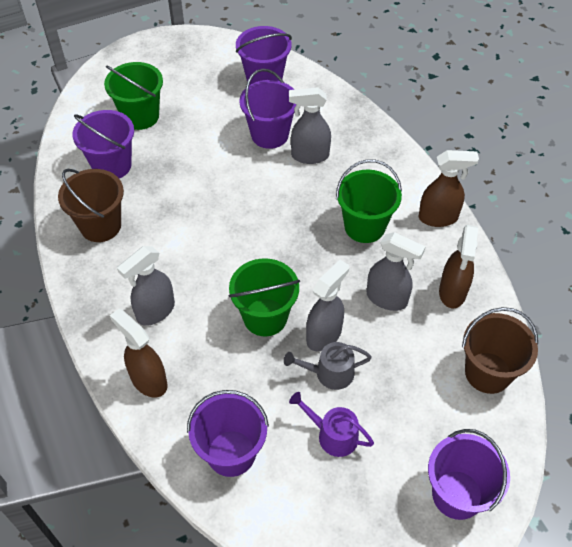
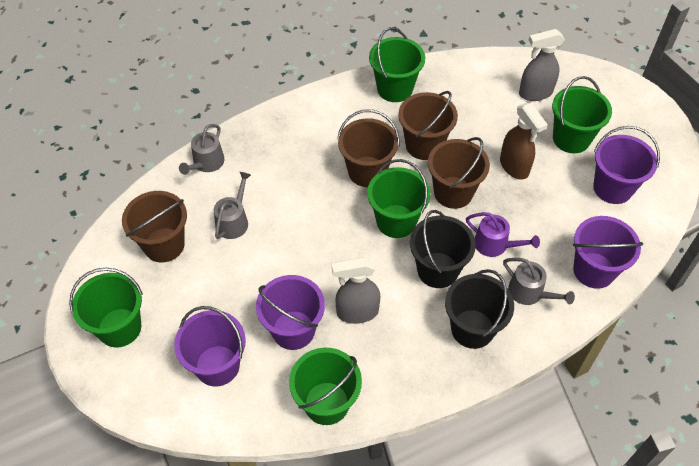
black bucket: none = 0 -> [410,210,476,288] [445,269,514,349] = 2
brown bucket: [58,169,124,242] [462,307,538,394] = 2 -> [122,191,187,262] [337,109,400,187] [398,91,458,160] [428,137,490,209] = 4
brown spray bottle: [110,309,168,397] [419,150,479,227] [439,225,478,308] = 3 -> [500,103,548,180] = 1
green bucket: [104,62,163,130] [228,258,300,336] [336,159,402,243] = 3 -> [69,268,143,347] [289,348,362,425] [367,159,431,238] [369,27,425,102] [552,76,612,153] = 5
grey spray bottle: [117,246,175,326] [289,87,331,164] [306,260,349,351] [367,232,425,311] = 4 -> [332,257,380,324] [519,29,565,101] = 2
grey watering can: [284,342,372,390] = 1 -> [179,124,224,175] [214,172,251,239] [503,258,575,305] = 3
purple bucket: [72,110,134,178] [187,390,269,477] [236,26,292,85] [239,69,296,149] [428,429,510,520] = 5 -> [174,306,246,386] [256,275,325,350] [573,216,643,289] [593,126,660,204] = 4

